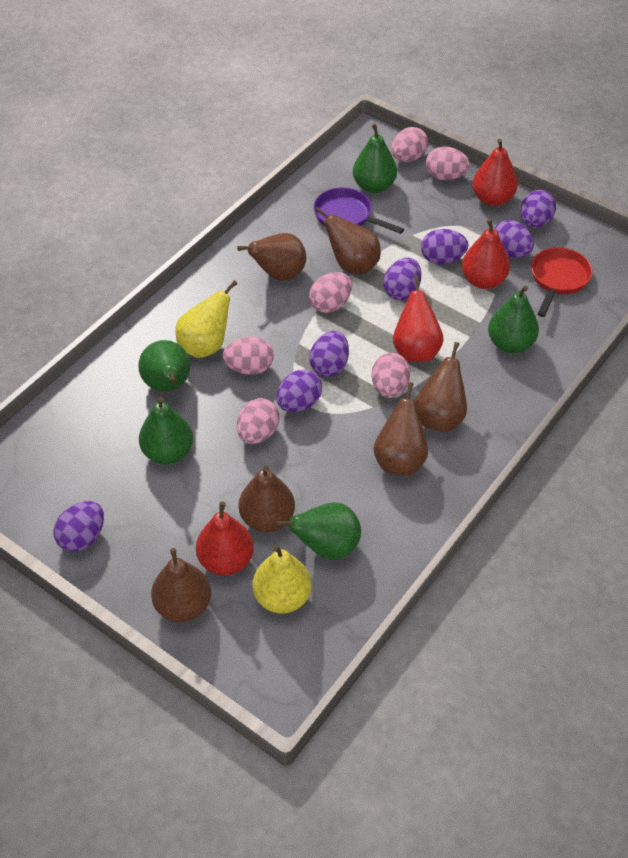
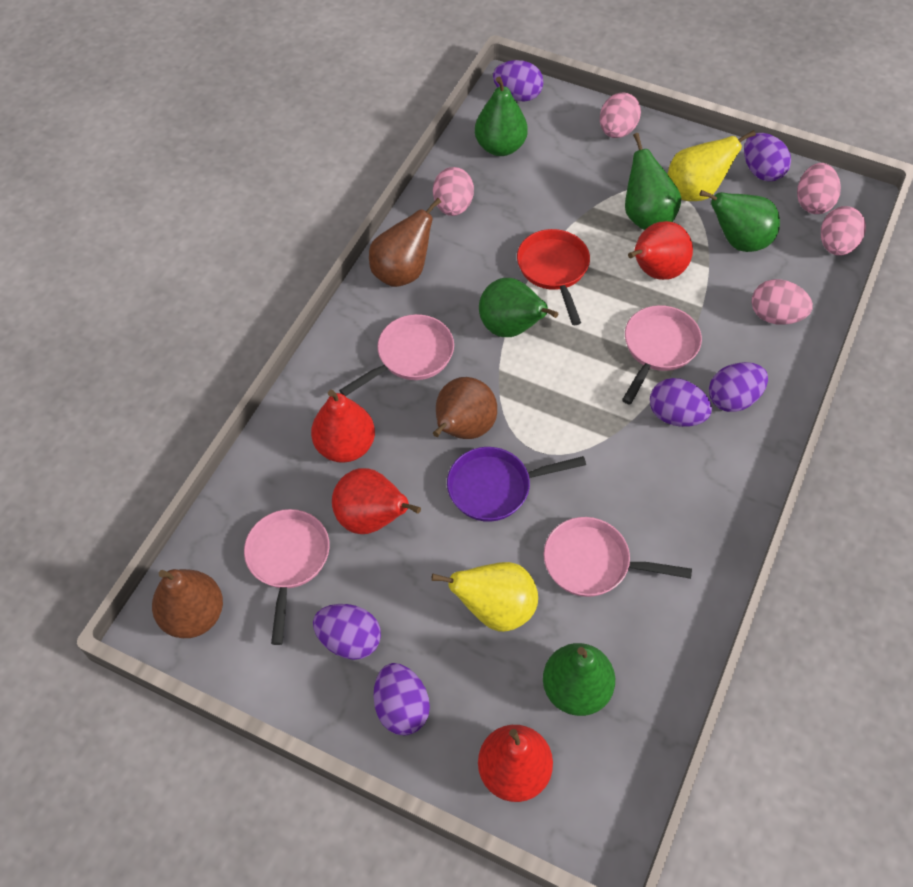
brown pear: [151,548,211,622] [237,233,306,281] [239,465,295,532] [315,207,381,274] [374,382,428,476] [415,342,467,432] = 6 -> [152,569,223,638] [369,198,441,287] [433,377,497,439] = 3
pink egg: [223,336,274,375] [237,398,279,444] [309,272,352,313] [371,353,410,398] [391,127,428,162] [426,146,470,180] = 6 -> [433,167,474,216] [600,92,641,138] [752,279,813,325] [797,163,841,214] [821,206,866,256] = 5
pink pan: none = 0 -> [244,509,330,645] [339,314,454,396] [544,517,692,597] [622,305,702,405] = 4
purple egg: [53,501,104,552] [277,370,322,412] [309,331,349,377] [383,258,421,300] [421,229,468,264] [494,220,534,258] [520,190,556,228] = 7 -> [313,604,381,660] [374,663,430,735] [493,60,544,101] [650,378,712,427] [709,362,768,412] [744,133,791,181] = 6

